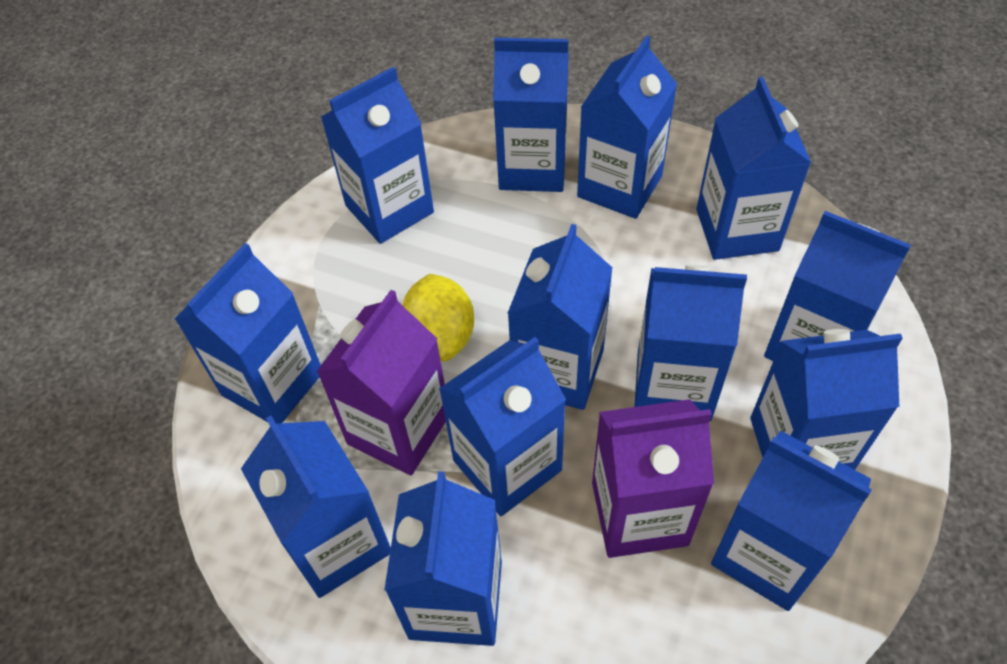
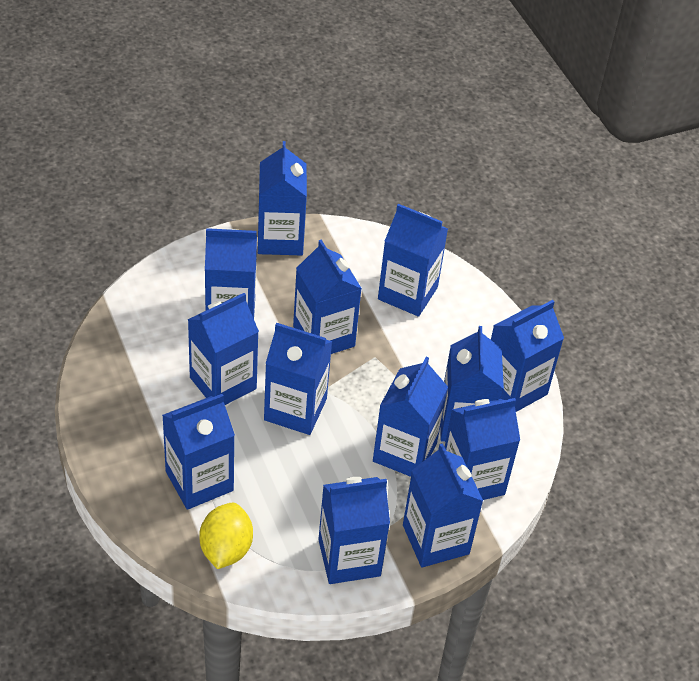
purple carton: [317,290,446,475] [592,399,714,558] = 2 -> none = 0

